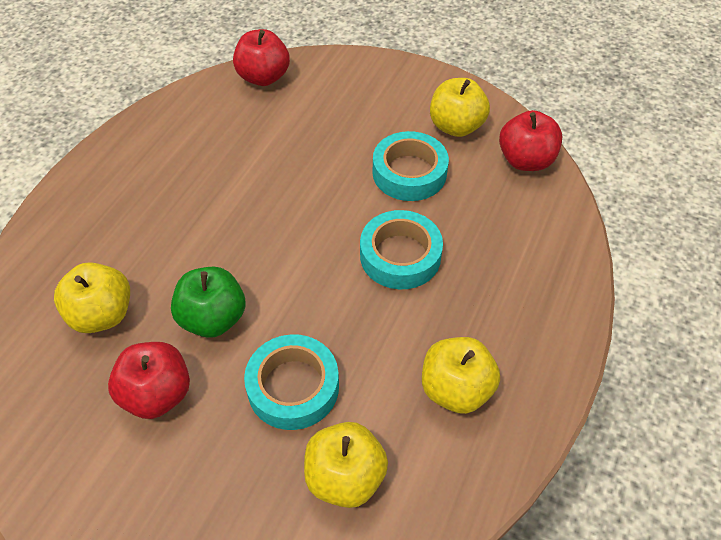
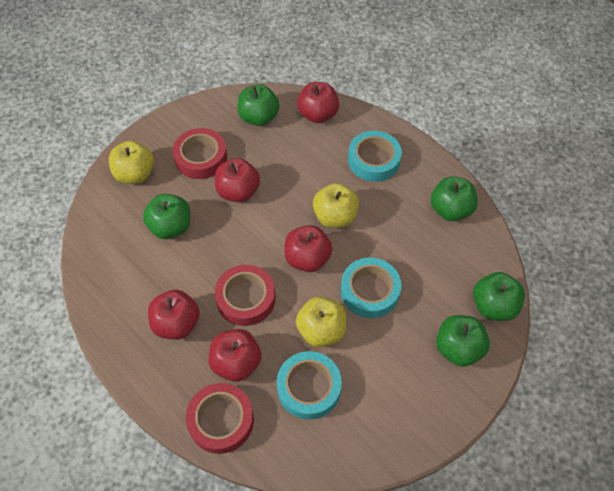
green apple: [171,266,245,338] = 1 -> [143,194,190,239] [237,84,280,126] [431,176,478,221] [436,315,490,367] [473,272,525,321] = 5
red apple: [108,342,190,419] [233,29,290,86] [499,110,562,171] = 3 -> [148,290,200,340] [209,329,261,382] [215,158,260,202] [284,225,332,272] [297,82,339,123] = 5
red tape: none = 0 -> [173,128,227,179] [186,383,254,454] [214,265,276,326] = 3
yellow apple: [54,262,130,333] [304,422,388,508] [422,337,500,414] [430,78,490,137] = 4 -> [109,141,154,184] [296,297,347,347] [313,183,359,228] = 3

